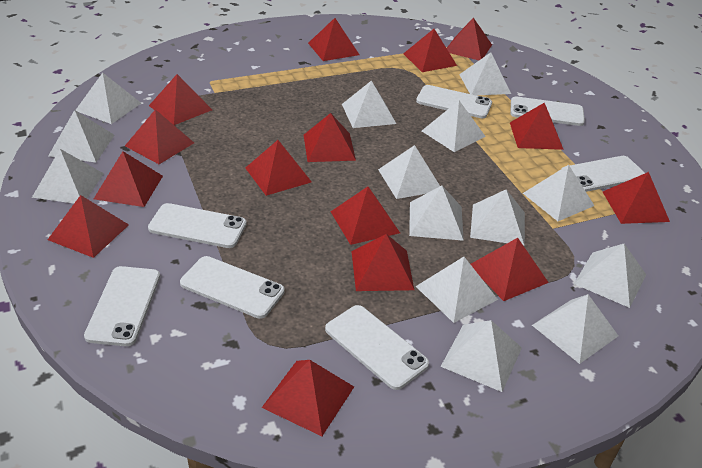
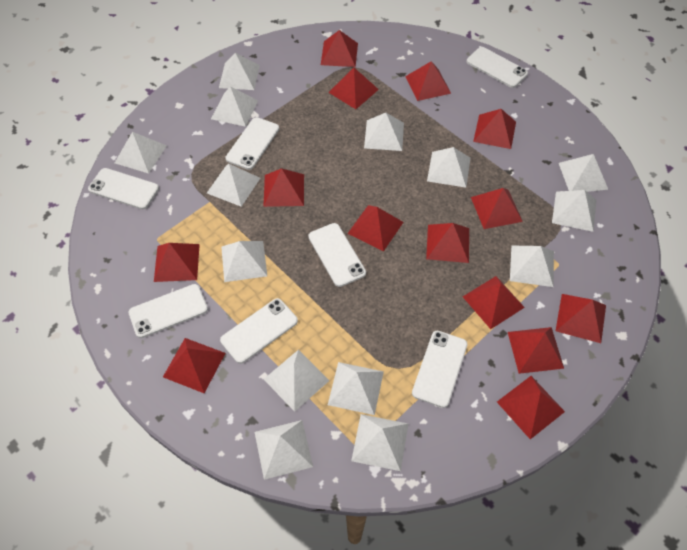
red pyramid: [48,195,129,258] [94,151,163,207] [125,109,194,164] [149,74,212,125] [245,140,312,196] [262,360,354,436] [304,113,356,162] [308,18,360,61] [330,187,400,245] [351,234,414,291] [403,29,457,72] [447,18,492,60] [471,238,549,301] [510,103,564,150] [603,172,670,224] = 15 -> [154,243,200,282] [163,338,226,393] [263,168,304,207] [321,30,358,67] [328,68,379,109] [347,205,403,252] [405,61,451,101] [426,223,469,263] [463,276,525,329] [471,188,523,229] [473,109,516,149] [497,376,565,439] [508,327,564,374] [556,294,606,343] = 14

